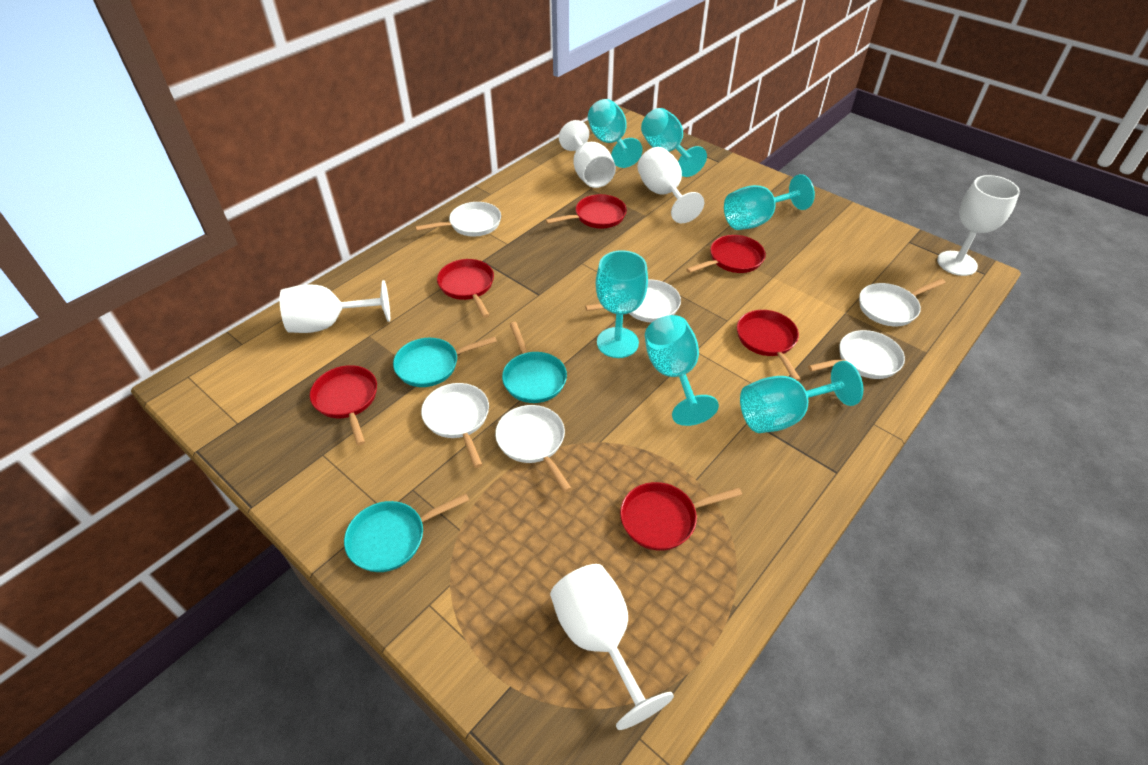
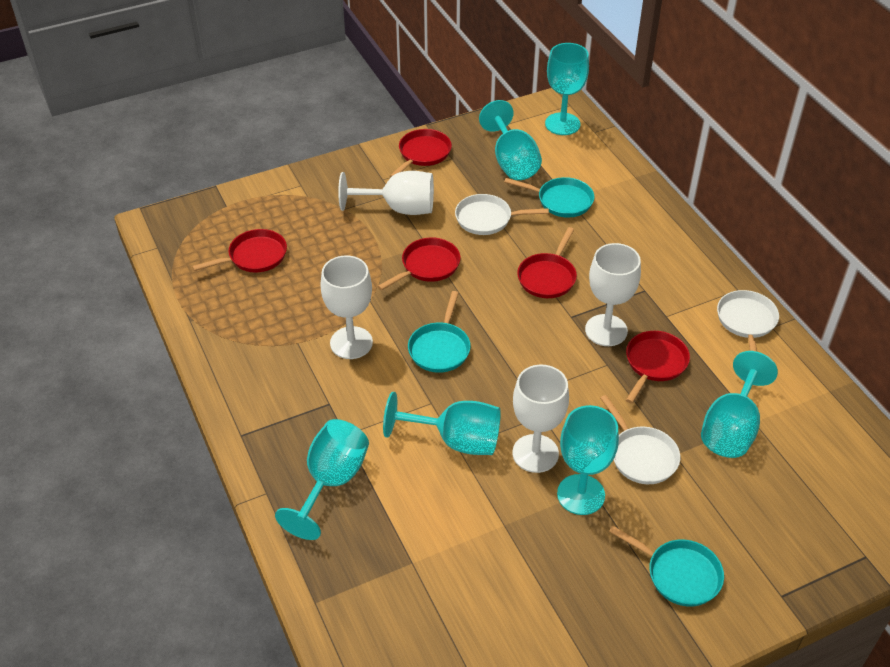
red pan: [310,365,377,445] [437,259,494,318] [545,194,627,228] [620,482,742,551] [686,235,766,273] [737,310,801,381] = 6 -> [192,229,287,272] [378,237,460,290] [390,129,452,177] [517,227,577,298] [626,331,690,404] = 5
white goblet: [280,280,390,333] [550,564,674,730] [559,120,616,188] [637,147,704,223] [937,175,1020,276] = 5 -> [320,255,373,359] [338,171,434,215] [512,365,569,473] [585,243,641,346] = 4
white pan: [415,202,501,237] [421,383,489,468] [495,405,572,492] [585,280,681,323] [808,330,905,379] [859,279,946,326] = 6 -> [455,194,549,235] [600,395,680,484] [717,290,779,352] = 3

